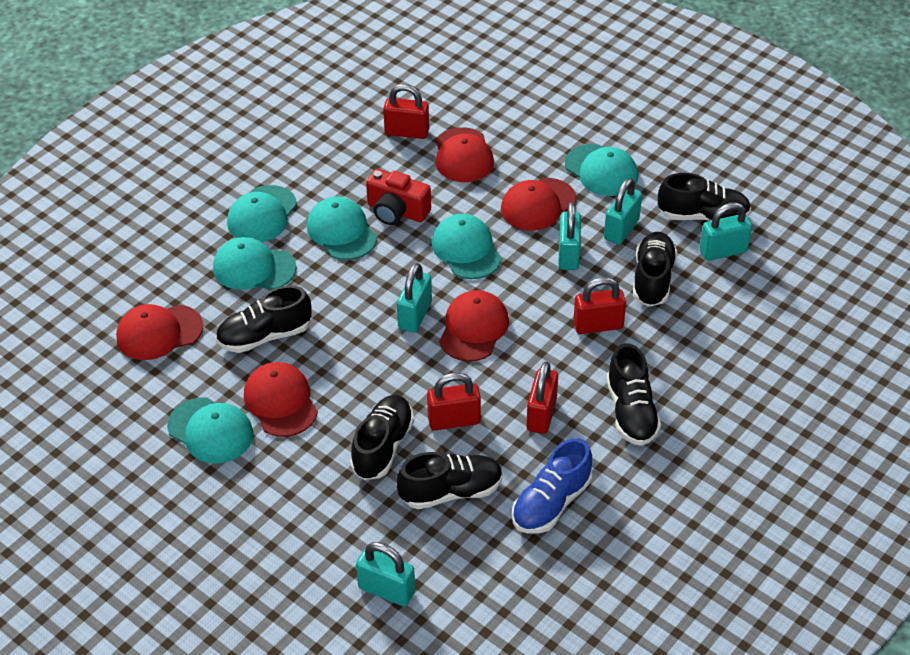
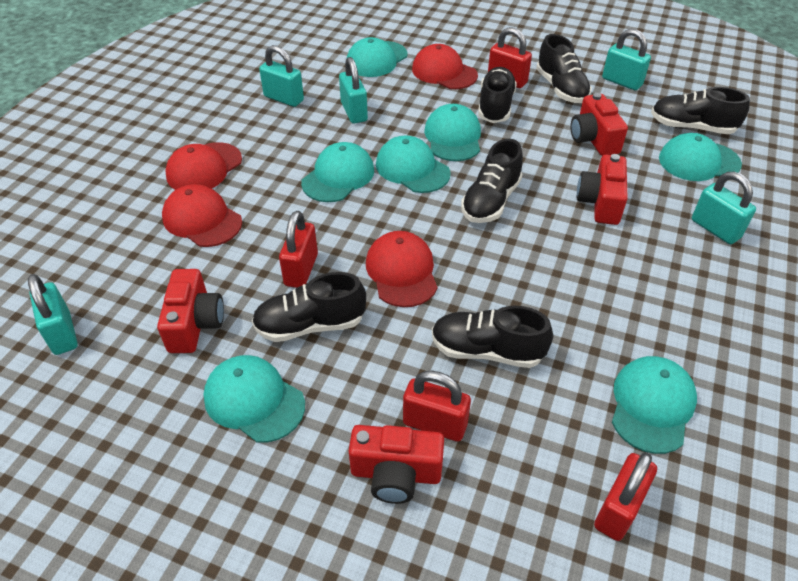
blue shoe: [512,438,592,534] = 1 -> none = 0
red camera: [366,169,431,225] = 1 -> [157,269,224,353] [349,425,444,504] [571,93,628,156] [577,154,628,225] = 4
red cap: [116,304,203,360] [244,362,318,437] [436,127,494,182] [439,290,509,362] [501,178,577,231] = 5 -> [162,184,242,247] [165,142,242,190] [366,231,437,307] [412,44,478,89] = 4
turquoise cap: [167,397,253,463] [213,237,297,290] [227,185,297,242] [307,196,377,260] [432,214,502,279] [565,144,638,196] = 6 -> [203,355,305,443] [301,142,374,202] [347,37,408,77] [376,135,451,193] [424,104,481,161] [612,356,697,454] [659,133,742,181] = 7

